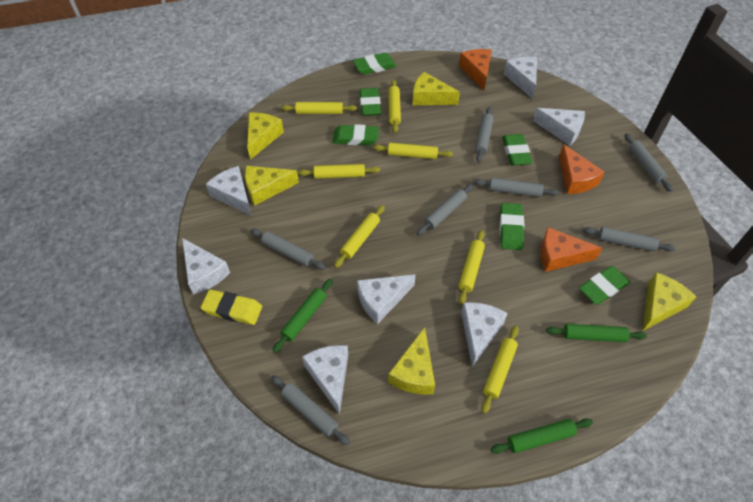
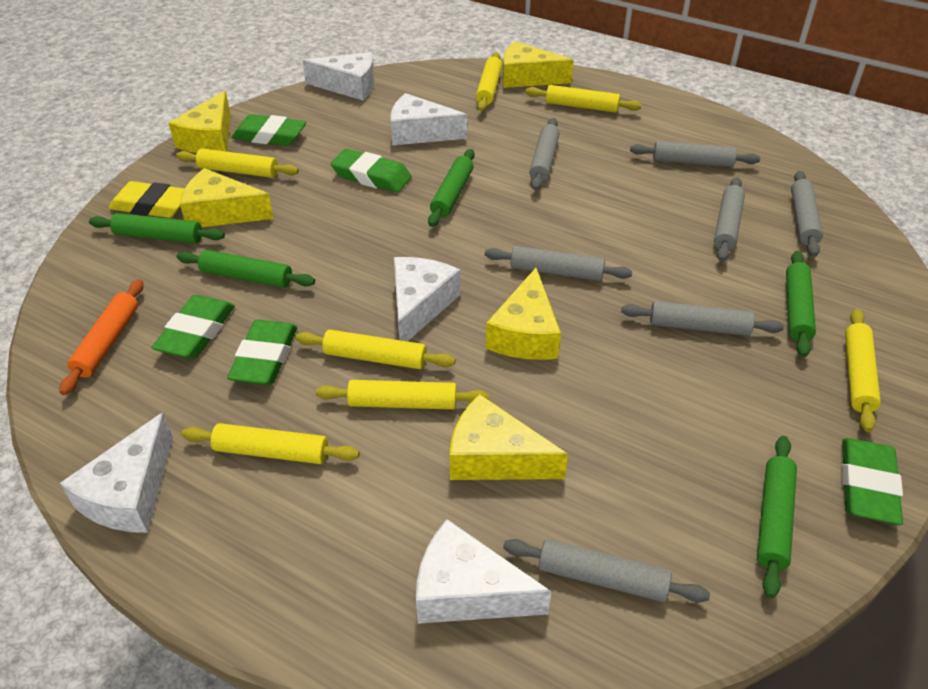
green eraser: [332,124,379,145] [353,53,397,75] [360,88,381,116] [499,203,525,250] [502,134,532,166] [579,266,630,305] = 6 -> [151,295,235,359] [227,320,297,385] [231,114,306,146] [331,149,412,193] [841,438,903,525] = 5
green rolling pin: [273,278,333,353] [491,418,593,454] [546,324,647,342] = 3 -> [89,213,225,243] [176,250,315,288] [428,149,475,227] [757,436,797,599] [786,251,816,357] = 5
orange cheese: [459,49,492,90] [541,227,602,272] [559,144,605,194] = 3 -> none = 0
orange rolling pin: none = 0 -> [59,279,144,395] = 1
white cheese: [182,238,230,294] [206,166,252,216] [302,345,348,415] [357,274,416,324] [461,302,508,367] [503,56,537,99] [533,108,585,146] = 7 -> [60,413,173,533] [302,52,375,100] [390,93,467,145] [394,257,460,341] [416,519,552,624] = 5

